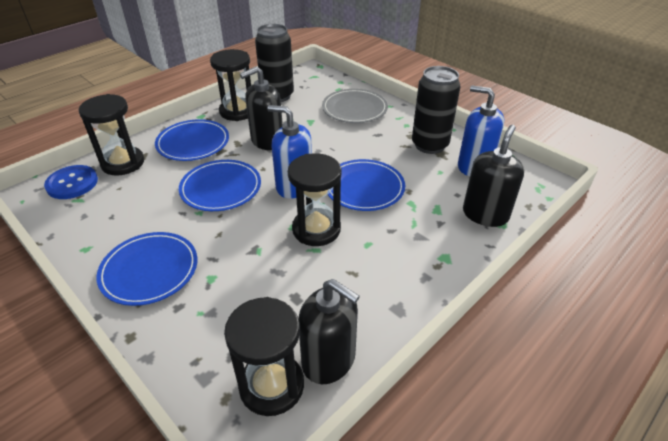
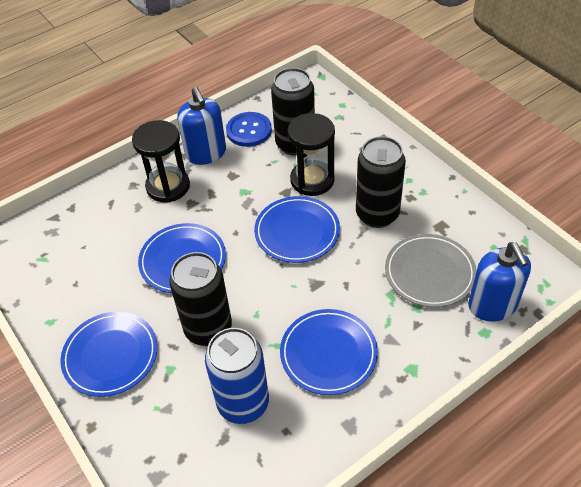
black can: [255,24,294,102] [412,66,460,154] = 2 -> [170,252,232,346] [271,68,315,156] [356,136,406,228] = 3
black hourglass: [79,94,144,176] [210,49,251,121] [224,297,304,416] [288,153,342,246] = 4 -> [132,120,190,203] [287,113,335,196] = 2
black soap dispenser: [240,66,283,150] [298,279,360,384] [463,125,524,227] = 3 -> none = 0
blue can: none = 0 -> [205,328,269,424] = 1

